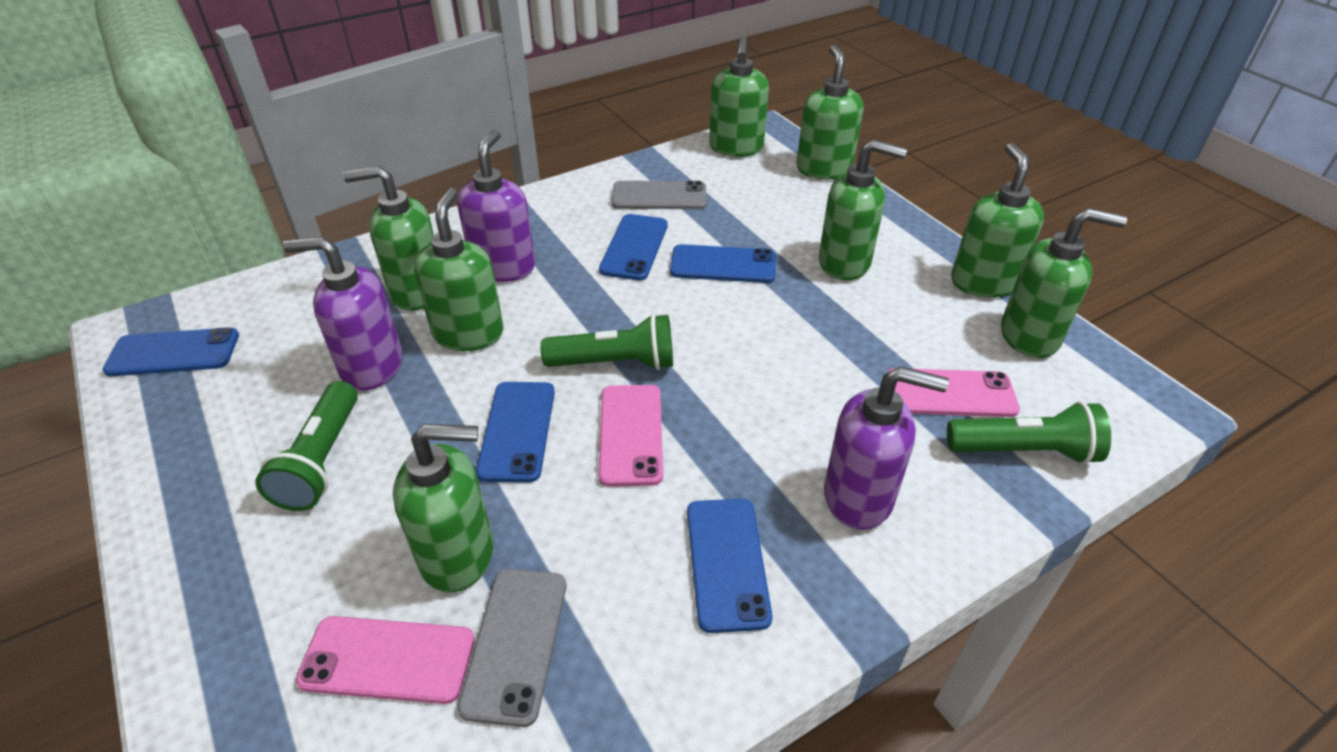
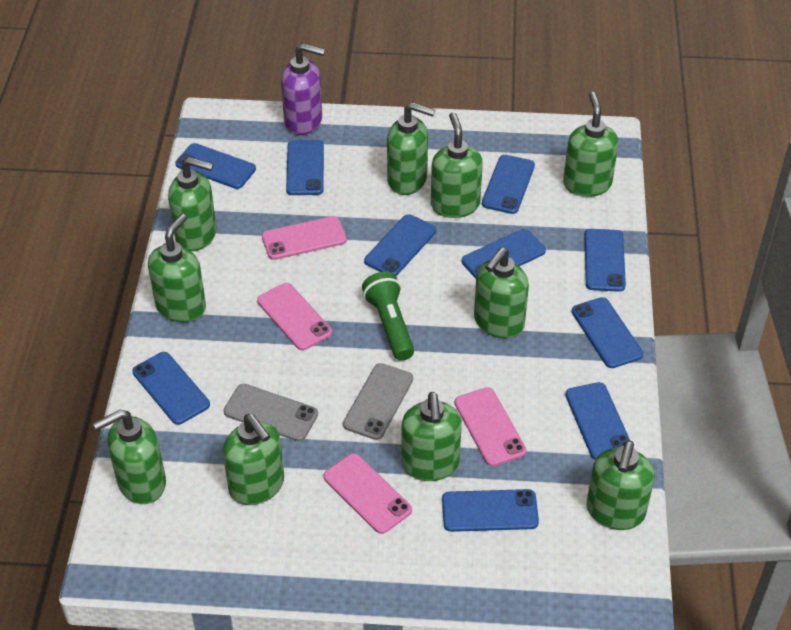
blue phone: [102,327,239,377] [476,382,555,483] [599,214,668,280] [670,244,776,283] [687,498,773,633] = 5 -> [132,352,210,425] [175,143,256,189] [286,140,324,195] [364,214,436,276] [442,489,539,532] [462,229,546,279] [482,155,535,214] [565,382,630,460] [572,297,643,368] [584,229,626,292] = 10
green flashlight: [255,381,358,511] [540,314,673,370] [947,401,1111,465] = 3 -> [362,272,414,361] = 1
green soap dispenser: [343,165,434,311] [393,424,494,592] [414,188,504,351] [709,36,769,157] [797,45,863,179] [819,140,907,281] [951,143,1044,298] [1001,208,1127,358] = 8 -> [93,410,166,504] [148,214,206,322] [168,157,216,251] [223,414,284,505] [387,102,435,195] [401,392,462,481] [431,112,483,218] [474,248,529,338] [563,92,618,197] [586,440,655,530] = 10
pink phone: [296,616,475,704] [599,385,663,487] [887,368,1020,417] = 3 -> [257,283,332,350] [262,216,347,260] [324,453,412,534] [455,387,527,466] = 4
purple soap dispenser: [283,236,403,391] [457,130,536,282] [824,366,949,530] = 3 -> [281,43,325,135] = 1

